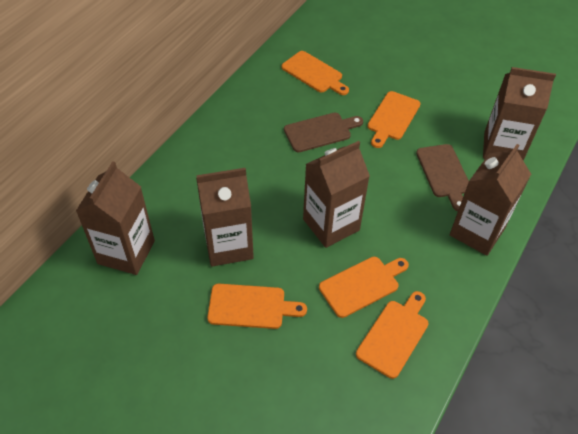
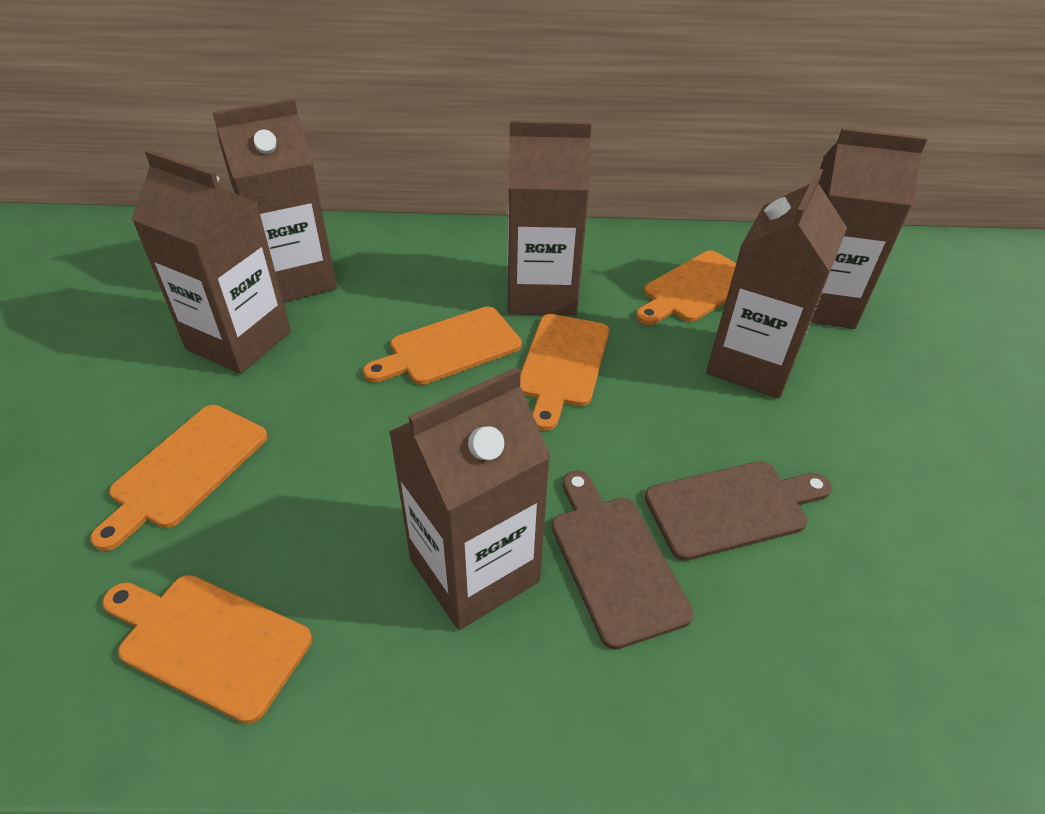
brown carton: [76,161,155,275] [196,168,254,267] [303,141,370,248] [450,144,531,256] [483,67,556,161] = 5 -> [131,150,291,374] [212,99,337,302] [389,367,551,630] [508,120,591,315] [706,168,847,399] [810,128,927,329] = 6

